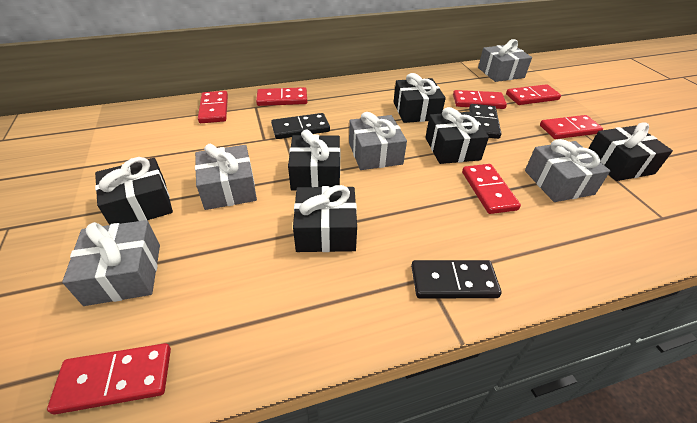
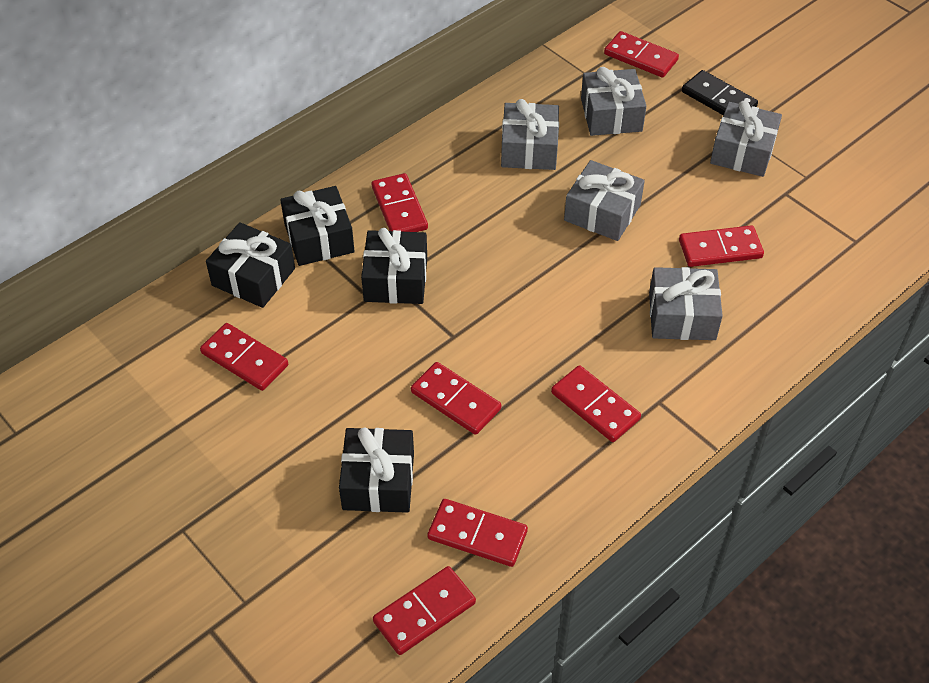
black domino: [271,113,330,139] [411,260,502,298] [469,104,501,139] = 3 -> [682,70,758,115] = 1
black gift: [95,157,173,225] [288,129,340,190] [293,185,357,252] [394,73,446,123] [425,107,489,164] [588,122,673,181] = 6 -> [206,222,295,308] [280,186,355,266] [339,428,414,513] [361,228,427,304] = 4
red domino: [47,343,171,414] [198,91,228,123] [256,87,307,106] [453,90,507,109] [462,164,521,214] [506,84,561,105] [540,115,603,139] = 7 -> [200,323,288,391] [372,173,428,232] [373,566,476,655] [411,362,501,435] [427,499,528,567] [551,365,641,442] [604,31,679,78] [679,225,764,267] = 8

